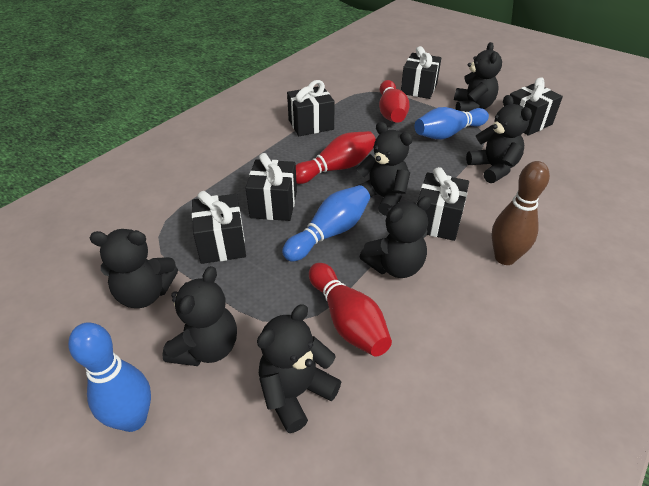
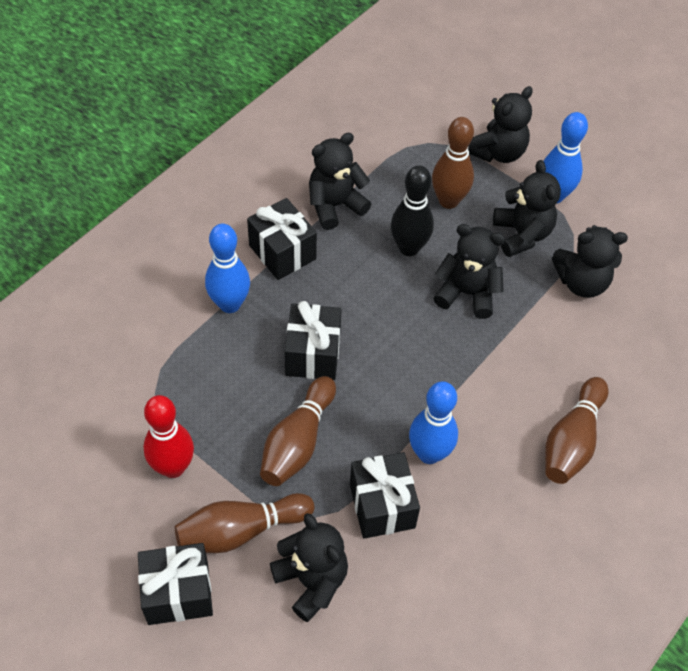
black bowling pin: none = 0 -> [391,165,434,256] = 1
black gift: [192,191,246,264] [246,153,297,221] [287,80,335,136] [401,46,441,99] [417,167,469,241] [510,78,563,136] = 6 -> [138,543,213,625] [247,198,317,280] [285,301,342,380] [350,452,420,539] = 4
black teddy bear: [90,229,178,308] [162,266,237,366] [257,304,341,433] [356,122,413,216] [359,196,432,278] [454,42,502,112] [466,95,532,183] = 7 -> [270,513,348,622] [309,133,371,230] [433,224,506,319] [468,86,533,163] [493,160,561,257] [552,225,628,298] = 6
brown bowling pin: [492,161,550,265] = 1 -> [175,493,314,553] [260,376,336,486] [432,117,474,209] [545,377,608,484] = 4
red bowling pin: [296,131,376,184] [309,263,392,356] [379,80,410,123] = 3 -> [143,395,194,478] = 1

